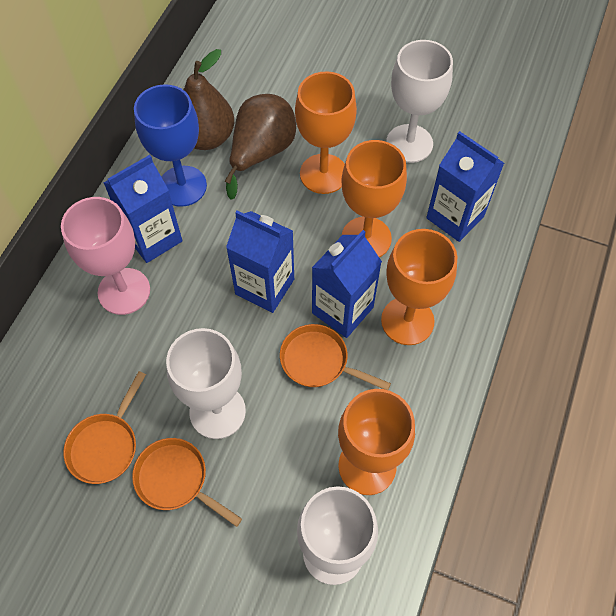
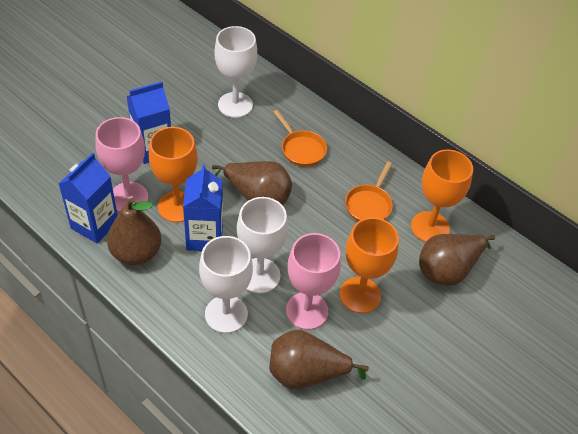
blue carton: [104,155,182,263] [226,210,294,313] [312,230,382,338] [426,131,504,242] = 4 -> [59,153,118,243] [127,82,171,164] [183,164,223,251] = 3
blue goblet: [134,84,207,207] = 1 -> none = 0
brown pear: [183,49,234,150] [225,94,296,200] = 2 -> [107,198,161,265] [212,161,292,205] [269,330,369,389] [419,234,495,286] = 4
orange goblet: [295,71,357,194] [338,389,415,495] [341,140,407,257] [381,229,457,345] = 4 -> [149,127,198,223] [340,217,399,313] [411,149,473,242] = 3
orange pan: [63,371,146,484] [132,438,242,527] [280,324,391,390] = 3 -> [273,110,327,167] [345,161,393,221] = 2
pink goblet: [61,197,150,315] = 1 -> [95,117,148,212] [286,233,341,330] = 2

